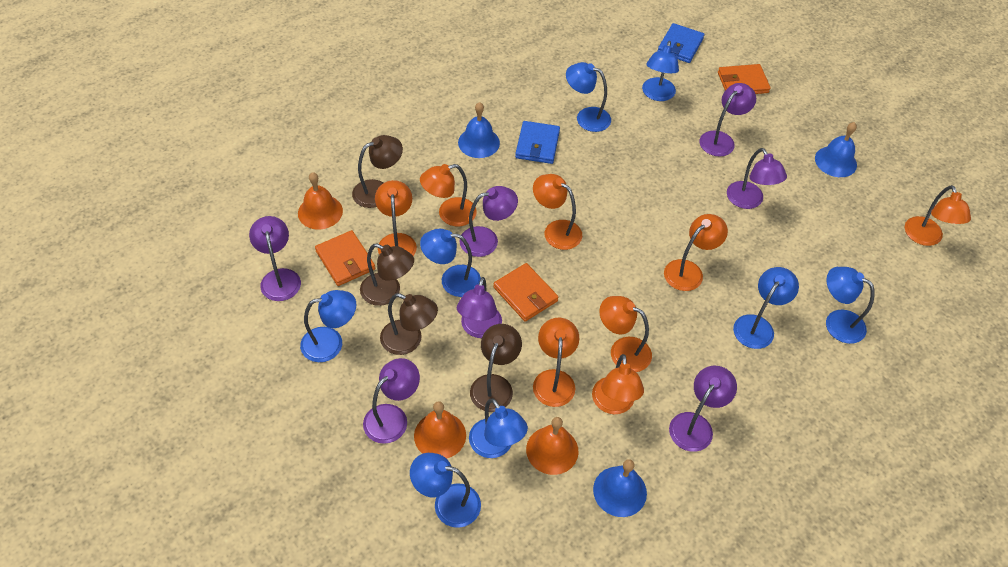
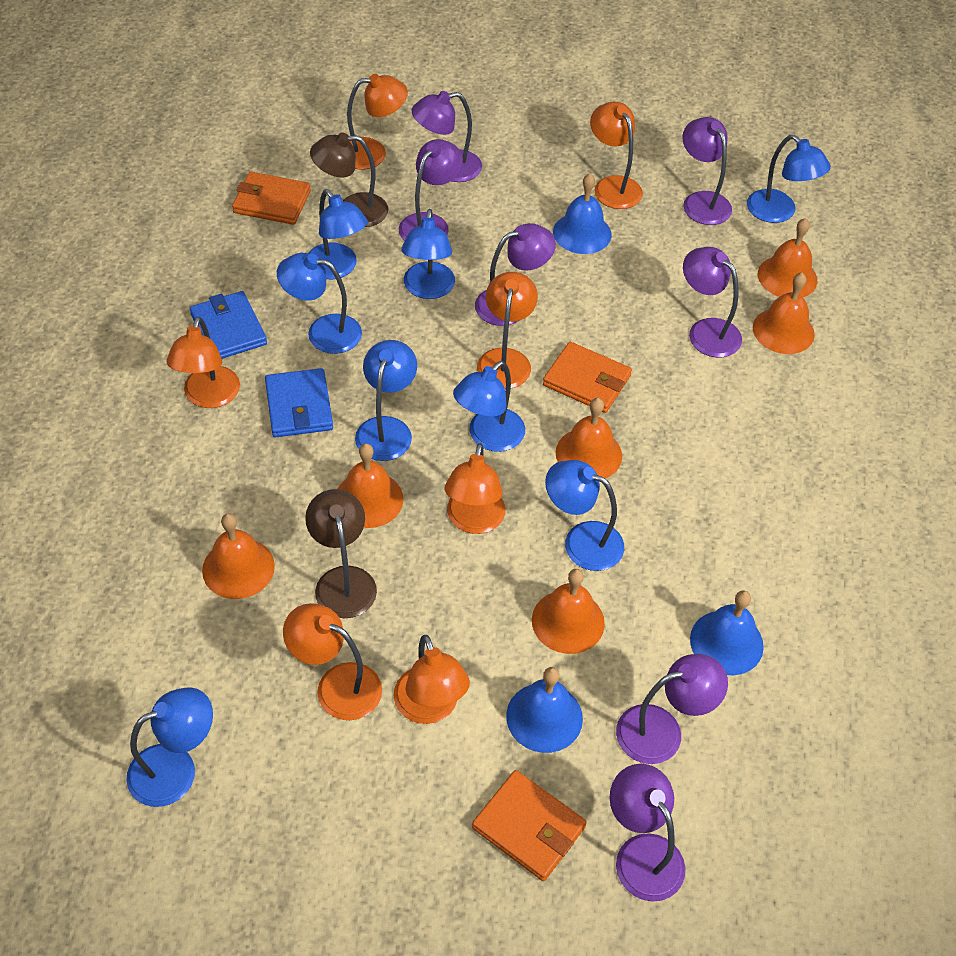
brown lamp: [352,135,403,208] [360,244,414,306] [380,293,438,355] [470,324,522,412] = 4 -> [305,489,377,618] [310,132,388,227] = 2
orange bell: [298,172,343,230] [414,401,466,459] [526,417,579,475] = 3 -> [202,514,275,599] [338,443,403,528] [532,569,605,654] [555,398,622,479] [753,273,815,354] [758,218,817,297] = 6
orange lamp: [375,180,417,256] [420,164,477,226] [533,174,582,250] [533,318,579,407] [592,354,644,414] [599,296,652,372] [664,214,728,291] [905,185,971,246] = 8 -> [166,317,240,408] [283,603,382,720] [347,74,408,170] [393,635,470,724] [444,443,506,534] [477,272,538,389] [590,102,643,209] = 7

